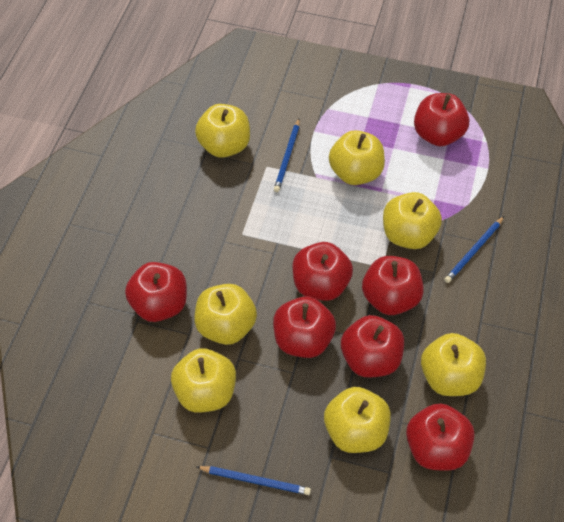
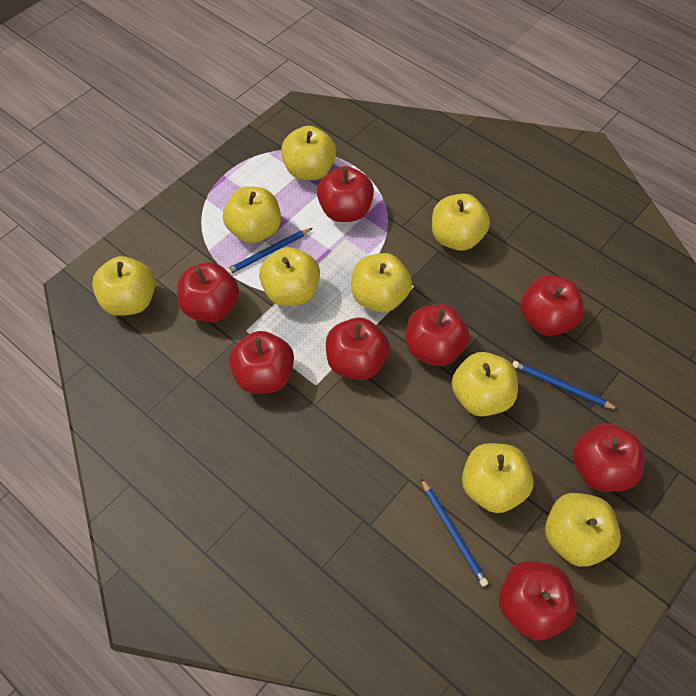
red apple: [125,262,187,322] [273,296,336,358] [292,242,353,301] [341,315,404,378] [362,256,424,315] [406,403,475,471] [414,93,469,146] = 7 -> [177,262,239,322] [229,331,294,394] [317,166,374,222] [326,318,390,380] [406,304,469,366] [499,561,577,640] [520,275,584,336] [573,423,645,492] = 8
yellow apple: [171,348,236,412] [194,284,257,345] [195,104,250,158] [324,387,391,453] [329,130,385,185] [383,192,442,249] [421,333,486,396] = 7 -> [92,256,156,316] [223,186,281,243] [259,247,320,306] [281,126,336,180] [351,253,412,312] [432,193,490,251] [452,352,518,416] [462,443,534,513] [545,493,621,567] = 9

